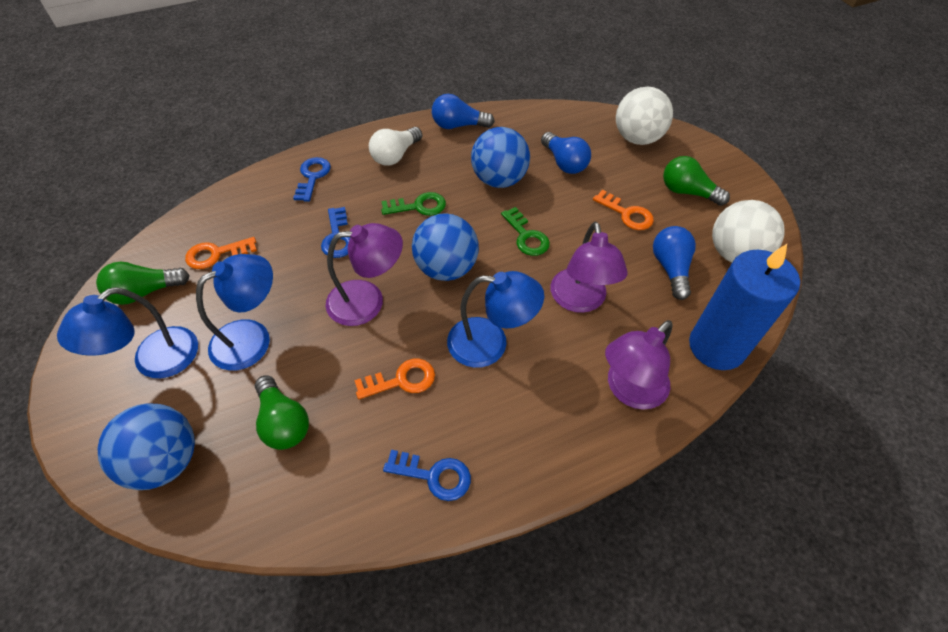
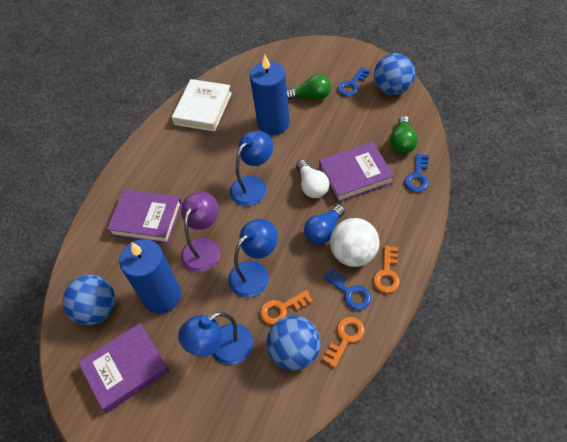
blue candle: [689,244,800,370] = 1 -> [119,239,181,314] [250,55,290,135] = 2
blue light bulb: [432,94,495,129] [541,132,591,174] [653,226,696,300] = 3 -> [304,204,345,245] = 1
green key: [381,192,446,216] [501,207,550,256] = 2 -> none = 0
green light bulb: [96,262,190,305] [255,375,309,450] [663,156,730,206] = 3 -> [287,74,331,100] [390,116,418,154] = 2
purple book: none = 0 -> [78,323,169,413] [107,189,182,244] [319,142,394,203] = 3
purple lamp: [325,223,403,326] [550,222,628,313] [605,320,673,410] = 3 -> [181,191,220,272] = 1
white ball: [616,87,673,145] [712,200,785,263] = 2 -> [330,218,380,267] = 1
white book: none = 0 -> [172,79,232,132] = 1

